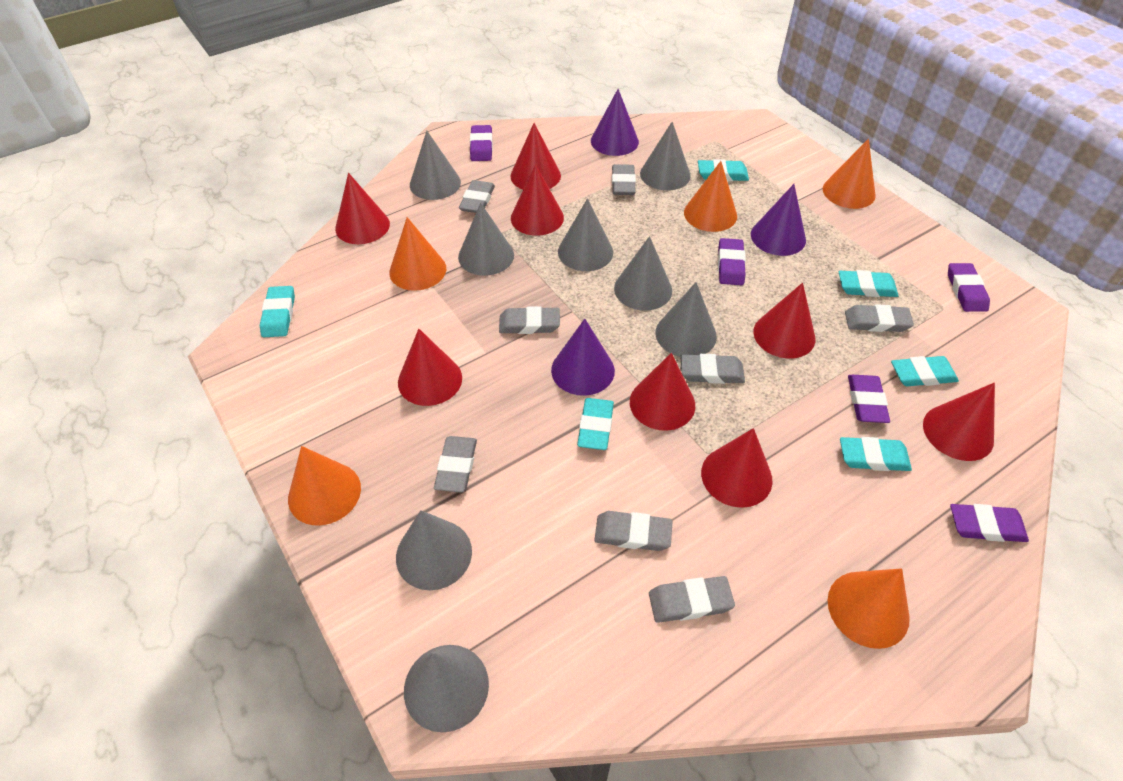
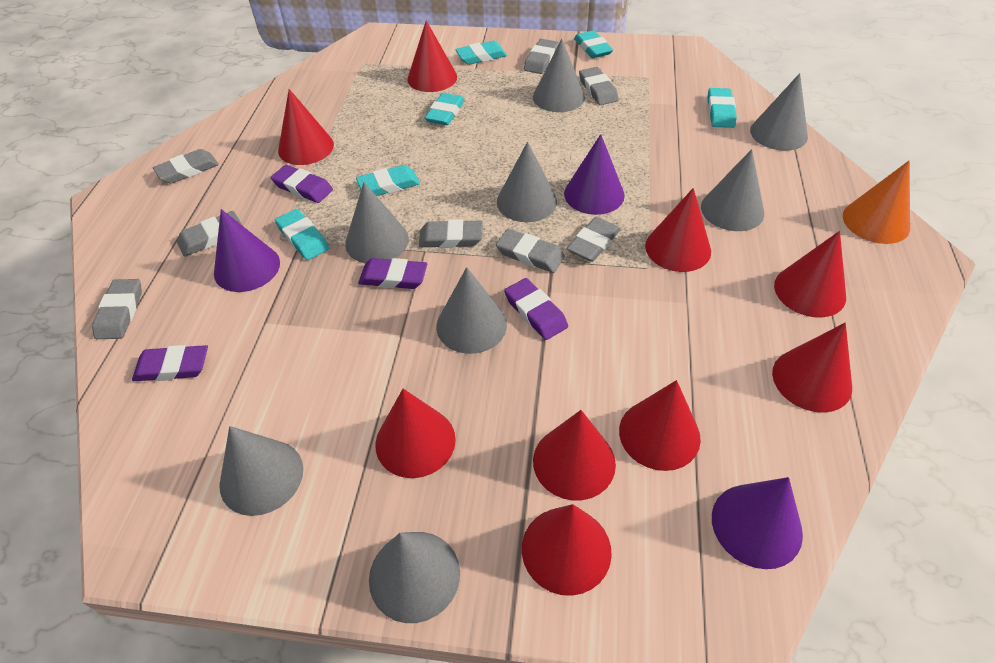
orange cone: [288,446,361,525] [389,217,446,291] [684,161,737,232] [823,139,876,209] [828,569,910,649] = 5 -> [843,160,910,244] = 1
purple eraser: [470,125,493,161] [718,238,746,285] [848,375,890,423] [948,263,990,312] [950,504,1029,542] = 5 -> [132,345,208,381] [271,165,333,203] [358,258,427,289] [504,278,568,340] = 4
red cone: [335,173,390,244] [398,329,462,406] [510,123,561,190] [511,164,564,236] [630,353,695,431] [701,428,773,508] [753,283,815,359] [923,383,995,461] = 8 -> [278,89,334,165] [375,389,456,478] [407,21,457,92] [522,504,612,596] [533,410,616,500] [619,380,701,471] [645,188,711,272] [772,323,852,413] [774,231,846,318] = 9

